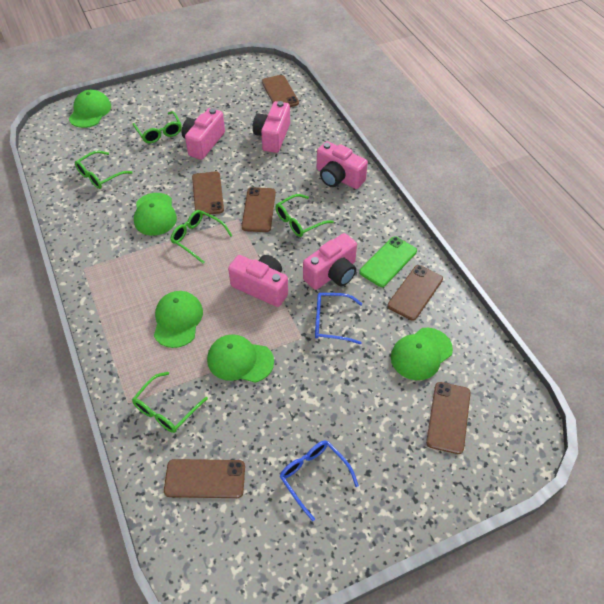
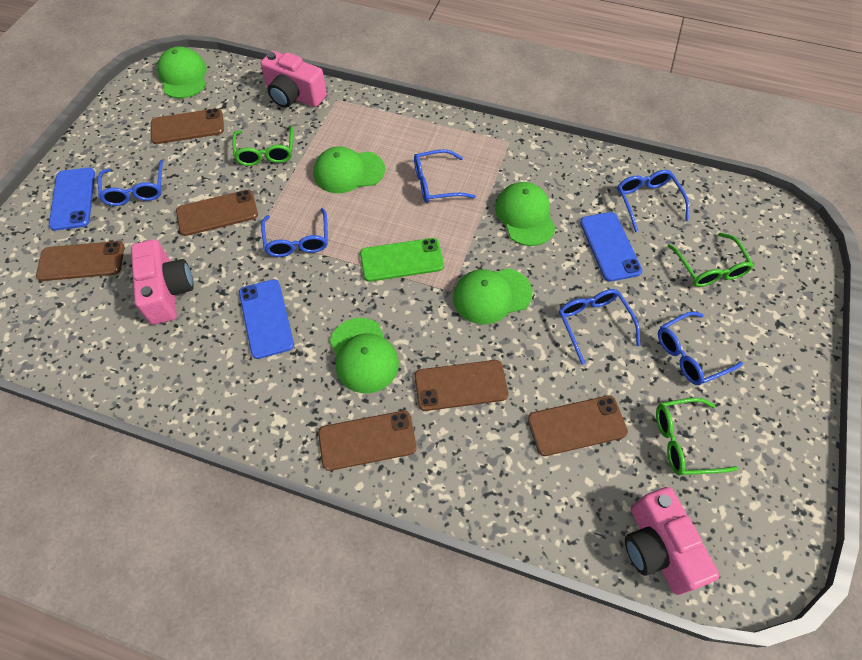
blue glasses: [280,441,359,521] [315,293,362,344] = 2 -> [98,160,163,206] [261,208,328,257] [414,149,476,203] [559,289,640,365] [617,170,689,232] [658,311,743,385] = 6
blue phone: none = 0 -> [49,167,95,231] [239,279,294,359] [580,212,642,282] = 3
green glasses: [75,151,133,189] [132,372,208,433] [133,111,182,143] [170,210,233,264] [275,194,334,237] = 5 -> [232,125,293,166] [656,398,738,476] [668,233,754,287] = 3
pink camera: [182,108,225,160] [228,255,288,307] [253,101,290,153] [303,233,357,290] [317,141,368,189] = 5 -> [131,239,194,324] [261,51,327,108] [625,487,719,595] = 3

